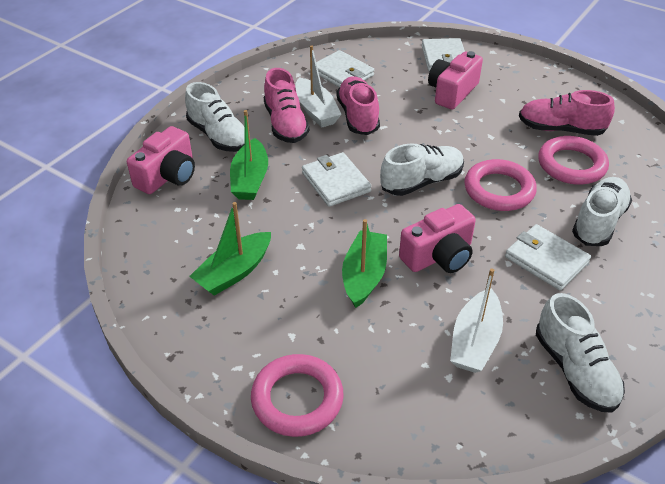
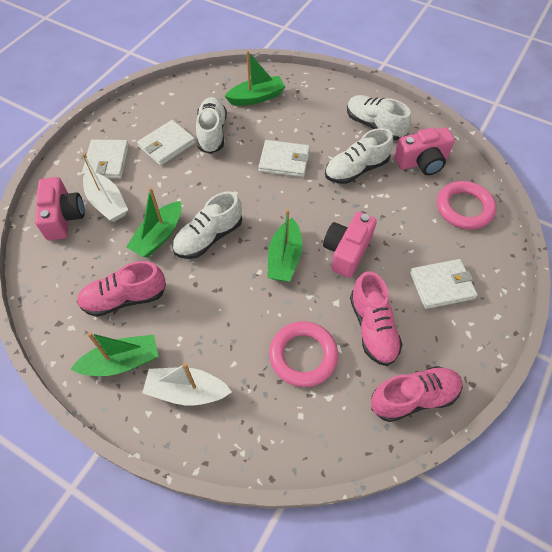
green boat: [189,202,271,296] [230,110,268,200] [342,219,387,308] = 3 -> [71,332,158,376] [126,187,182,258] [225,51,285,106] [267,209,302,282] = 4
pink ring: [251,354,344,437] [464,159,537,211] [538,136,609,185] = 3 -> [269,321,338,387] [437,181,496,230] = 2

